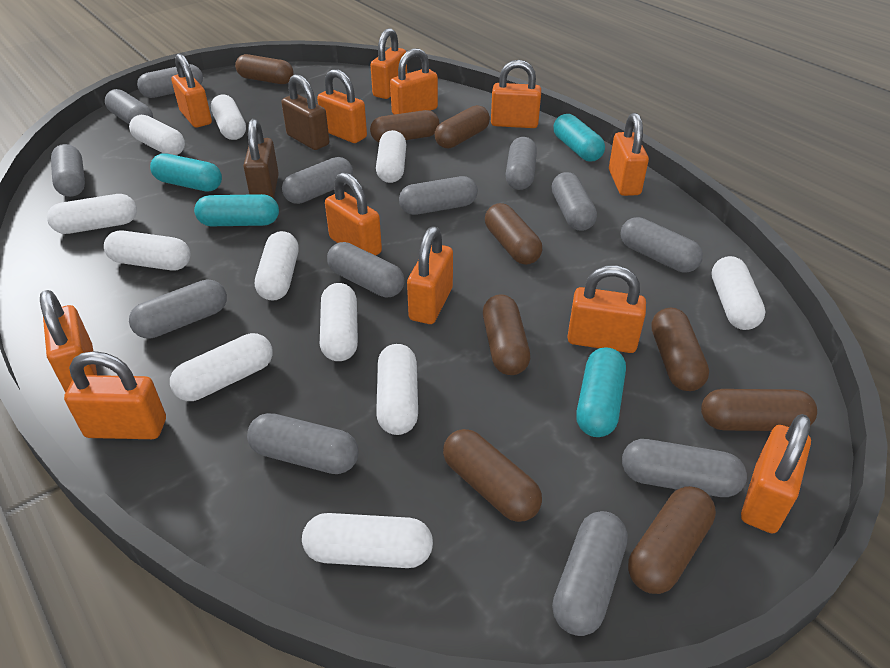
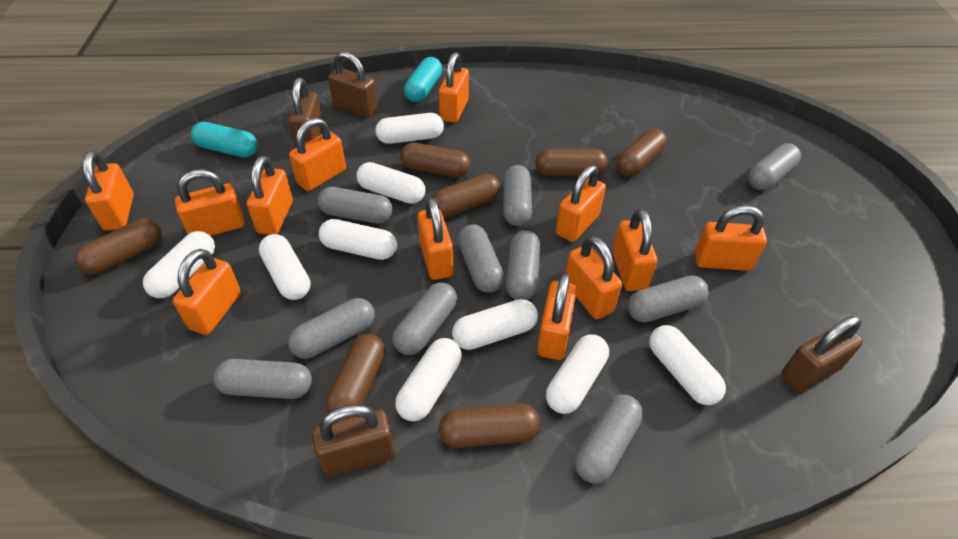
brown capsule: [235,54,293,84] [370,110,440,142] [435,105,490,148] [443,429,542,522] [483,295,530,375] [485,203,542,265] [628,486,716,594] [651,308,709,391] [701,389,817,431] = 9 -> [75,218,162,274] [325,334,385,413] [400,143,471,178] [432,174,500,218] [439,404,540,448] [536,149,608,176] [617,129,667,176] = 7
brown padlock: [243,119,279,199] [281,74,329,150] = 2 -> [288,78,323,148] [312,404,395,477] [328,51,378,118] [781,316,863,392] = 4
grey capsule: [51,144,85,197] [105,89,153,124] [129,279,227,339] [137,64,203,98] [247,413,359,474] [282,157,353,204] [327,242,405,298] [399,176,478,215] [506,137,537,190] [551,172,597,231] [552,511,628,636] [620,217,703,273] [622,439,747,497] = 13 -> [213,359,312,399] [288,298,375,359] [318,187,393,224] [392,282,457,355] [458,224,504,293] [503,165,532,226] [506,230,540,300] [575,395,643,484] [628,275,709,323] [748,143,801,190] = 10
turquoise capsule: [150,154,222,191] [194,194,279,226] [553,114,605,161] [576,347,626,437] = 4 -> [191,122,258,158] [404,57,442,102] = 2
white capsule: [47,194,137,234] [104,230,190,271] [129,115,185,155] [170,333,273,401] [211,95,246,140] [255,231,298,301] [302,513,433,568] [320,283,358,361] [376,130,406,183] [376,344,418,435] [712,256,765,330] = 11 -> [143,231,215,298] [259,234,311,300] [319,219,397,260] [356,162,425,204] [375,113,444,144] [395,338,462,421] [452,299,538,350] [546,334,609,414] [649,325,726,405] = 9

